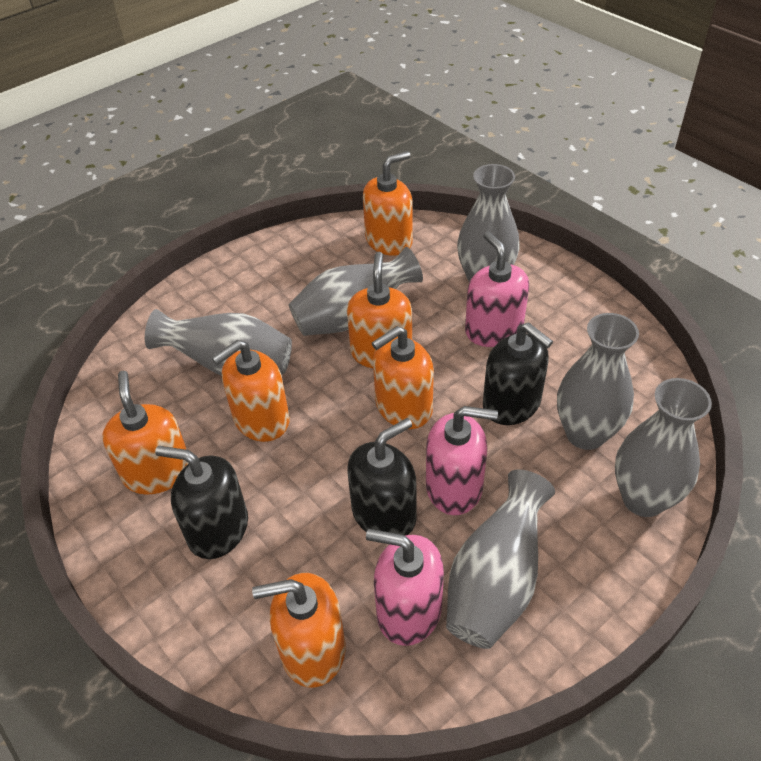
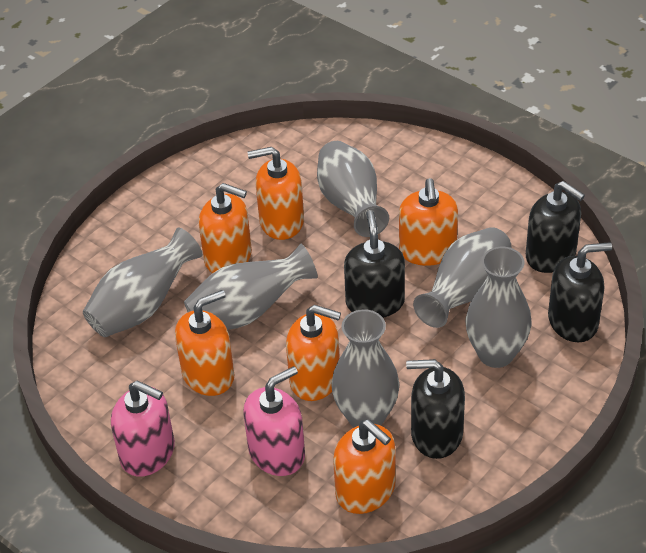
black soap dispenser: [155,446,248,559] [347,418,416,535] [483,322,553,425] = 3 -> [344,210,405,318] [406,359,465,459] [526,181,585,273] [548,242,612,342] = 4
pink soap dispenser: [366,529,444,646] [426,406,498,515] [465,232,529,347] = 3 -> [111,381,175,477] [243,366,305,476] = 2

